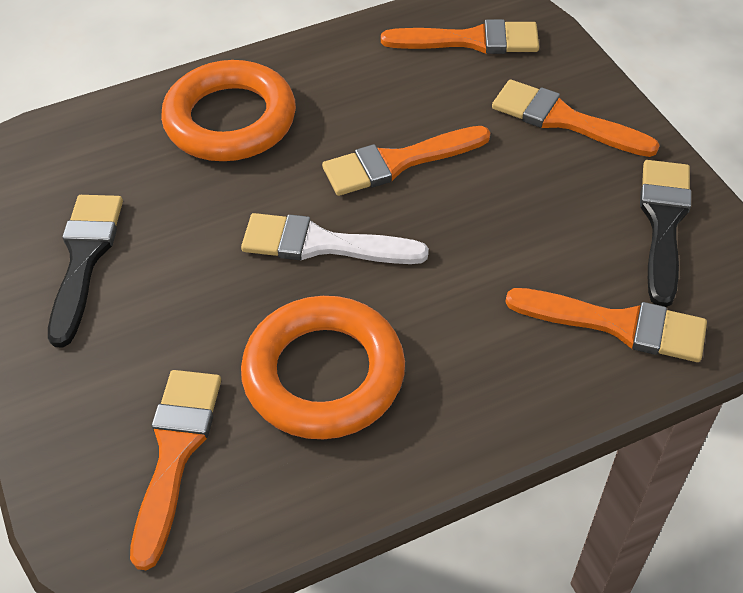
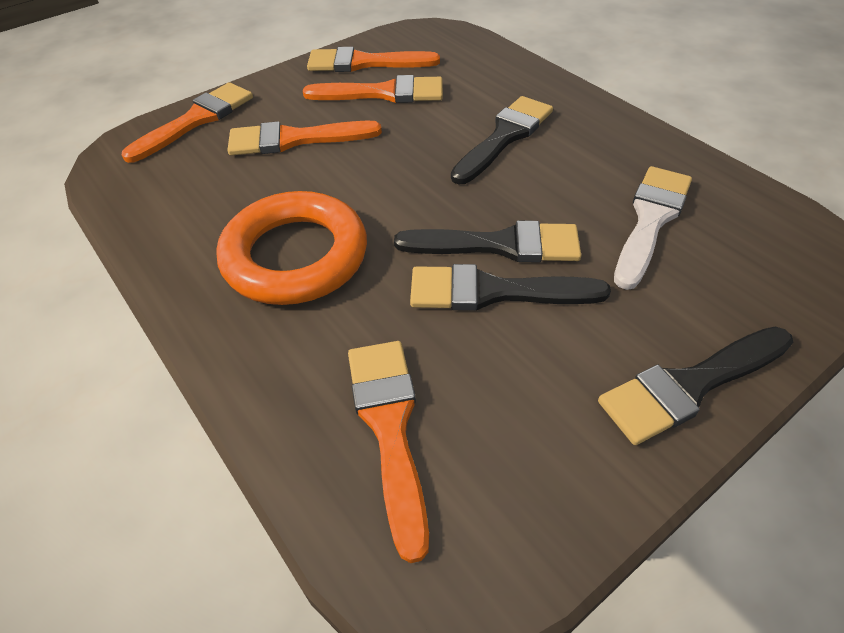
black brush: [48,195,123,347] [640,160,691,307] = 2 -> [394,220,581,263] [410,264,611,311] [451,96,553,185] [598,327,793,445] = 4
orange ring: [161,60,296,161] [241,296,405,439] = 2 -> [216,191,367,305] = 1

